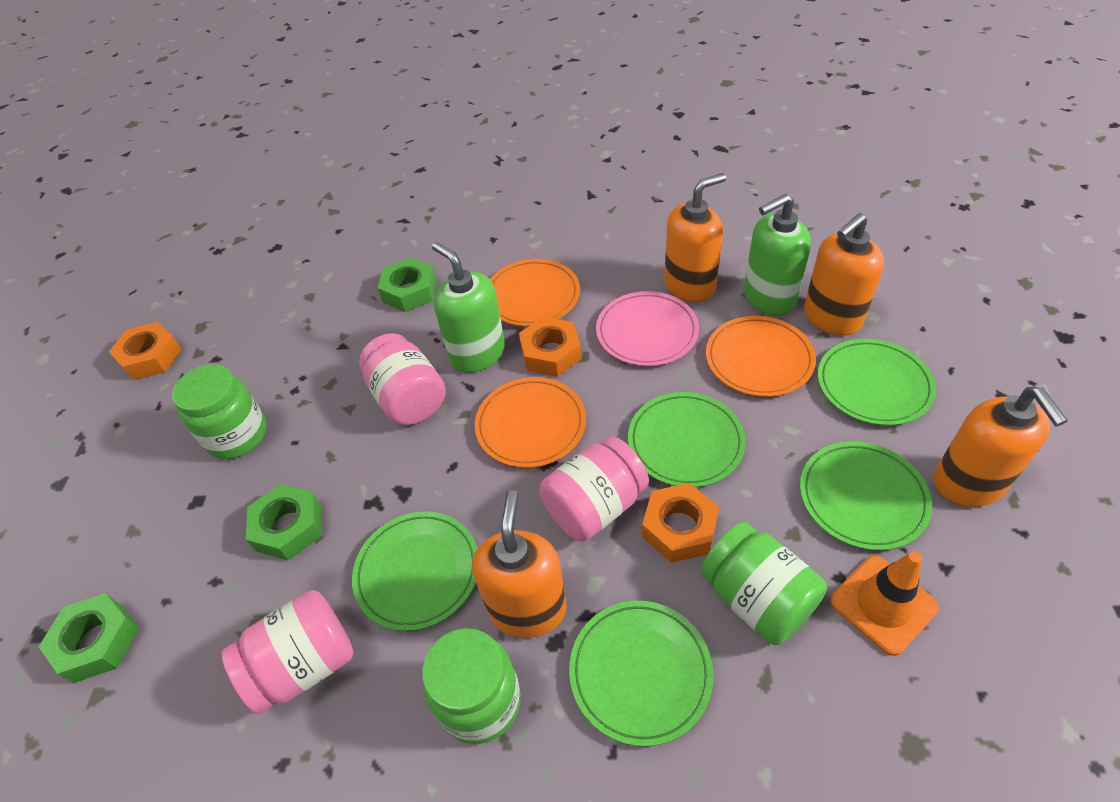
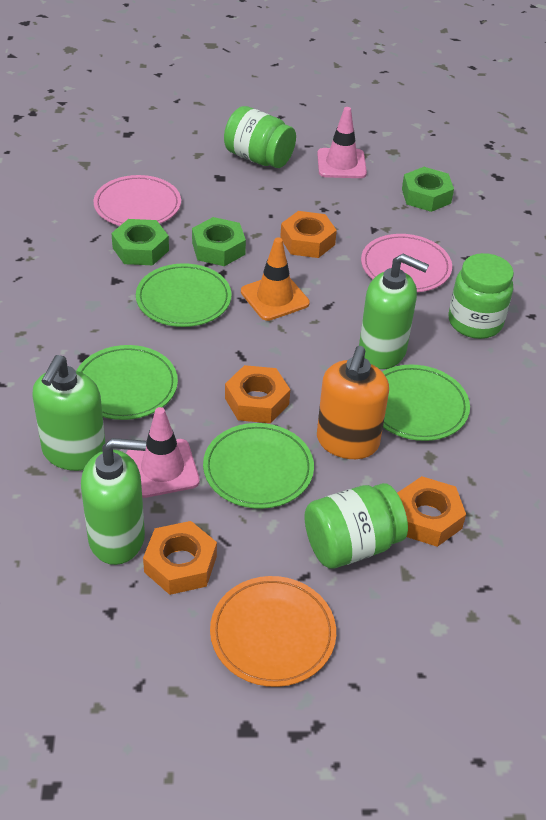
green plate: [352,511,477,631] [569,601,714,746] [628,392,746,488] [800,441,932,551] [818,339,936,426] = 5 -> [76,345,178,420] [136,263,232,327] [203,423,314,509] [382,364,470,441] = 4
green soap dispenser: [432,242,505,373] [744,194,811,316] = 2 -> [32,355,105,471] [81,438,146,565] [359,254,429,369] = 3
orange nut: [109,322,182,380] [519,317,582,377] [642,483,719,563] = 3 -> [143,521,217,595] [225,365,290,423] [280,211,337,258] [397,476,466,547] = 4
orange plate: [475,377,586,468] [490,259,580,326] [706,316,816,397] = 3 -> [210,576,336,687] = 1
orange soap dispenser: [472,490,567,638] [664,173,726,302] [804,213,884,336] [933,387,1068,507] = 4 -> [317,346,389,459] = 1
pink jar: [222,590,353,714] [359,333,446,425] [539,436,649,542] = 3 -> none = 0
pink plate: [596,291,699,366] = 1 -> [94,175,181,226] [361,234,452,292] = 2
pink traffic cone: none = 0 -> [126,407,200,498] [317,107,367,178] = 2

